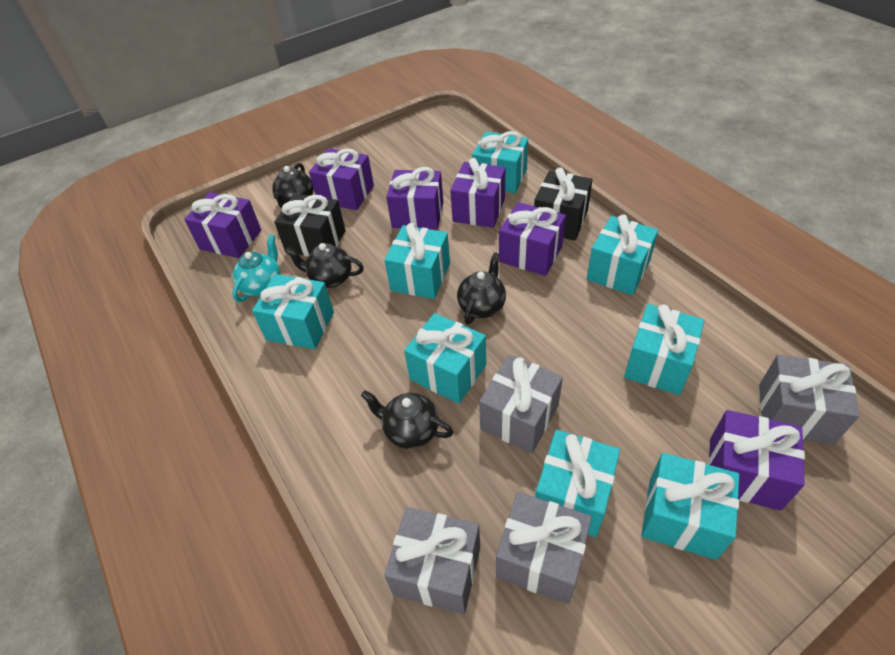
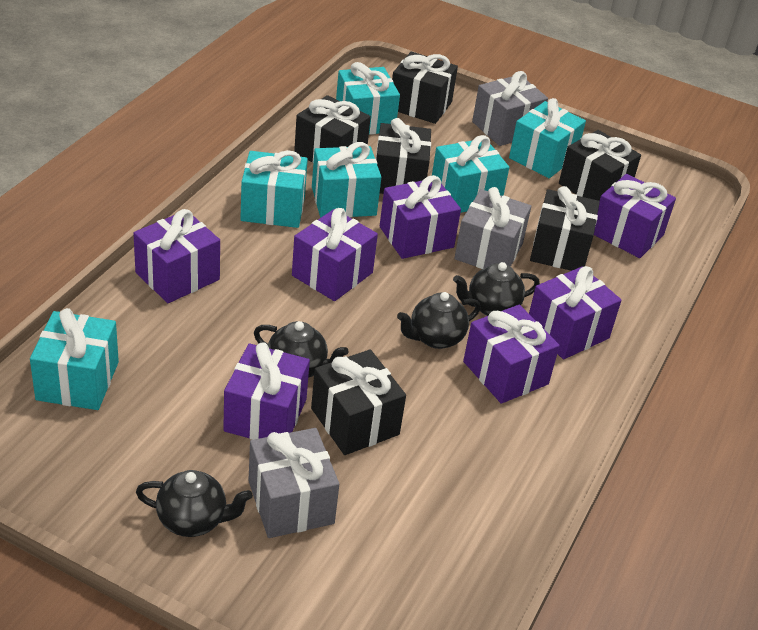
black gift: [274,194,346,257] [534,167,593,241] = 2 -> [294,95,371,163] [311,349,406,455] [376,118,431,194] [392,52,458,124] [530,186,600,271] [559,130,641,201] = 6
grey gift: [384,507,480,614] [479,354,563,454] [496,492,592,604] [759,354,860,445] = 4 -> [248,428,339,538] [454,187,531,269] [472,71,548,146] = 3
purple gift: [184,192,261,258] [309,148,374,210] [386,167,443,230] [450,158,505,228] [499,202,566,276] [708,410,805,511] = 6 -> [133,209,220,303] [223,342,310,440] [292,208,378,301] [380,175,461,259] [463,305,560,404] [529,266,622,359] [594,174,676,258] = 7
turquoise gift: [252,274,334,349] [384,223,450,299] [404,313,486,404] [472,131,528,193] [535,430,620,537] [587,215,659,295] [624,304,705,395] [641,453,739,560] = 8 -> [30,308,119,410] [240,150,308,228] [312,142,381,218] [336,62,400,135] [432,135,509,213] [509,98,586,178] = 6
turquoise teapot: [232,234,280,302] = 1 -> none = 0

